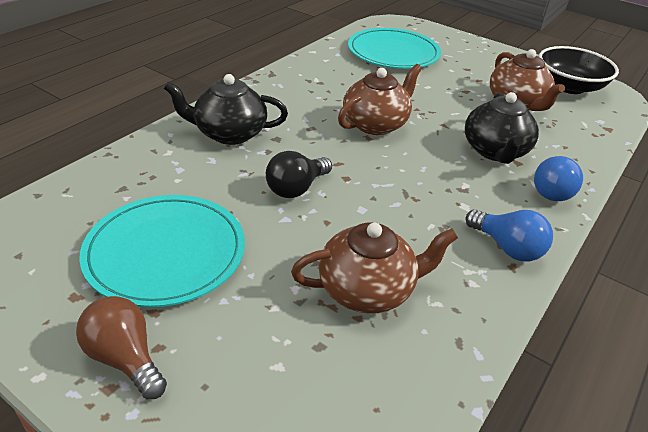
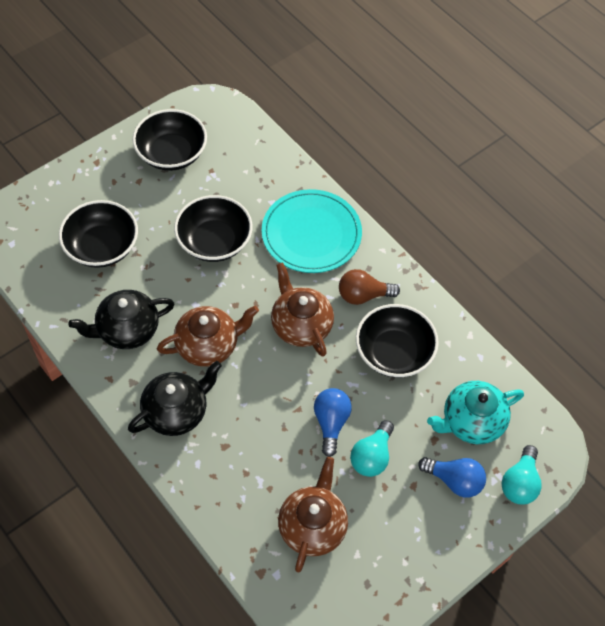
black bowl: [539,46,619,94] = 1 -> [59,200,138,268] [132,109,207,171] [174,195,253,262] [356,304,439,378] = 4
black light bulb: [266,151,332,198] = 1 -> none = 0
turquoise light bulb: none = 0 -> [350,420,394,477] [502,445,542,504] = 2
turquoise plate: [79,195,245,307] [348,28,441,69] = 2 -> [262,189,362,273] = 1
turquoise teapot: none = 0 -> [427,381,524,444] = 1

